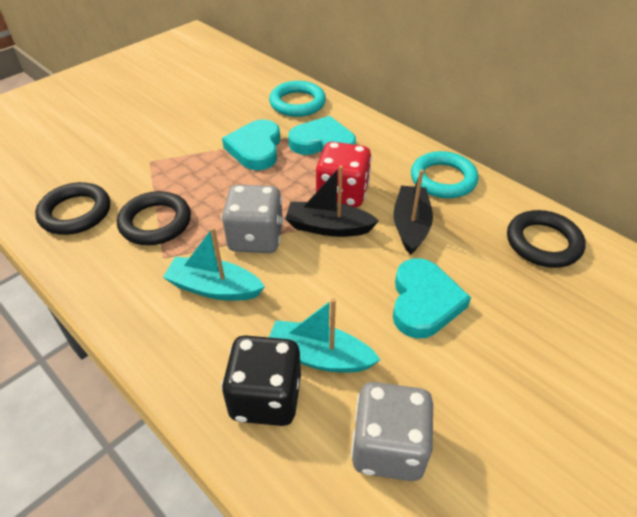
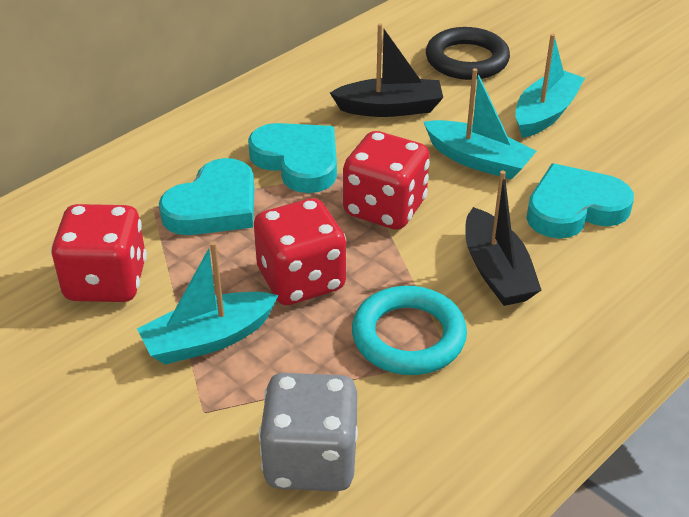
black dice: [221,335,301,426] = 1 -> none = 0
black ring: [35,182,110,235] [117,191,191,245] [507,210,586,268] = 3 -> [426,27,510,80] = 1
grey dice: [221,185,283,253] [351,382,433,481] = 2 -> [259,373,358,492] = 1
red dice: [316,142,372,207] = 1 -> [51,204,147,302] [254,198,346,305] [343,131,430,230] = 3
turquoise boat: [163,227,265,301] [269,298,381,372] = 2 -> [137,241,279,364] [424,68,537,180] [515,34,585,138] = 3
turquoise ring: [269,81,326,117] [411,151,479,198] = 2 -> [352,286,467,375] = 1

